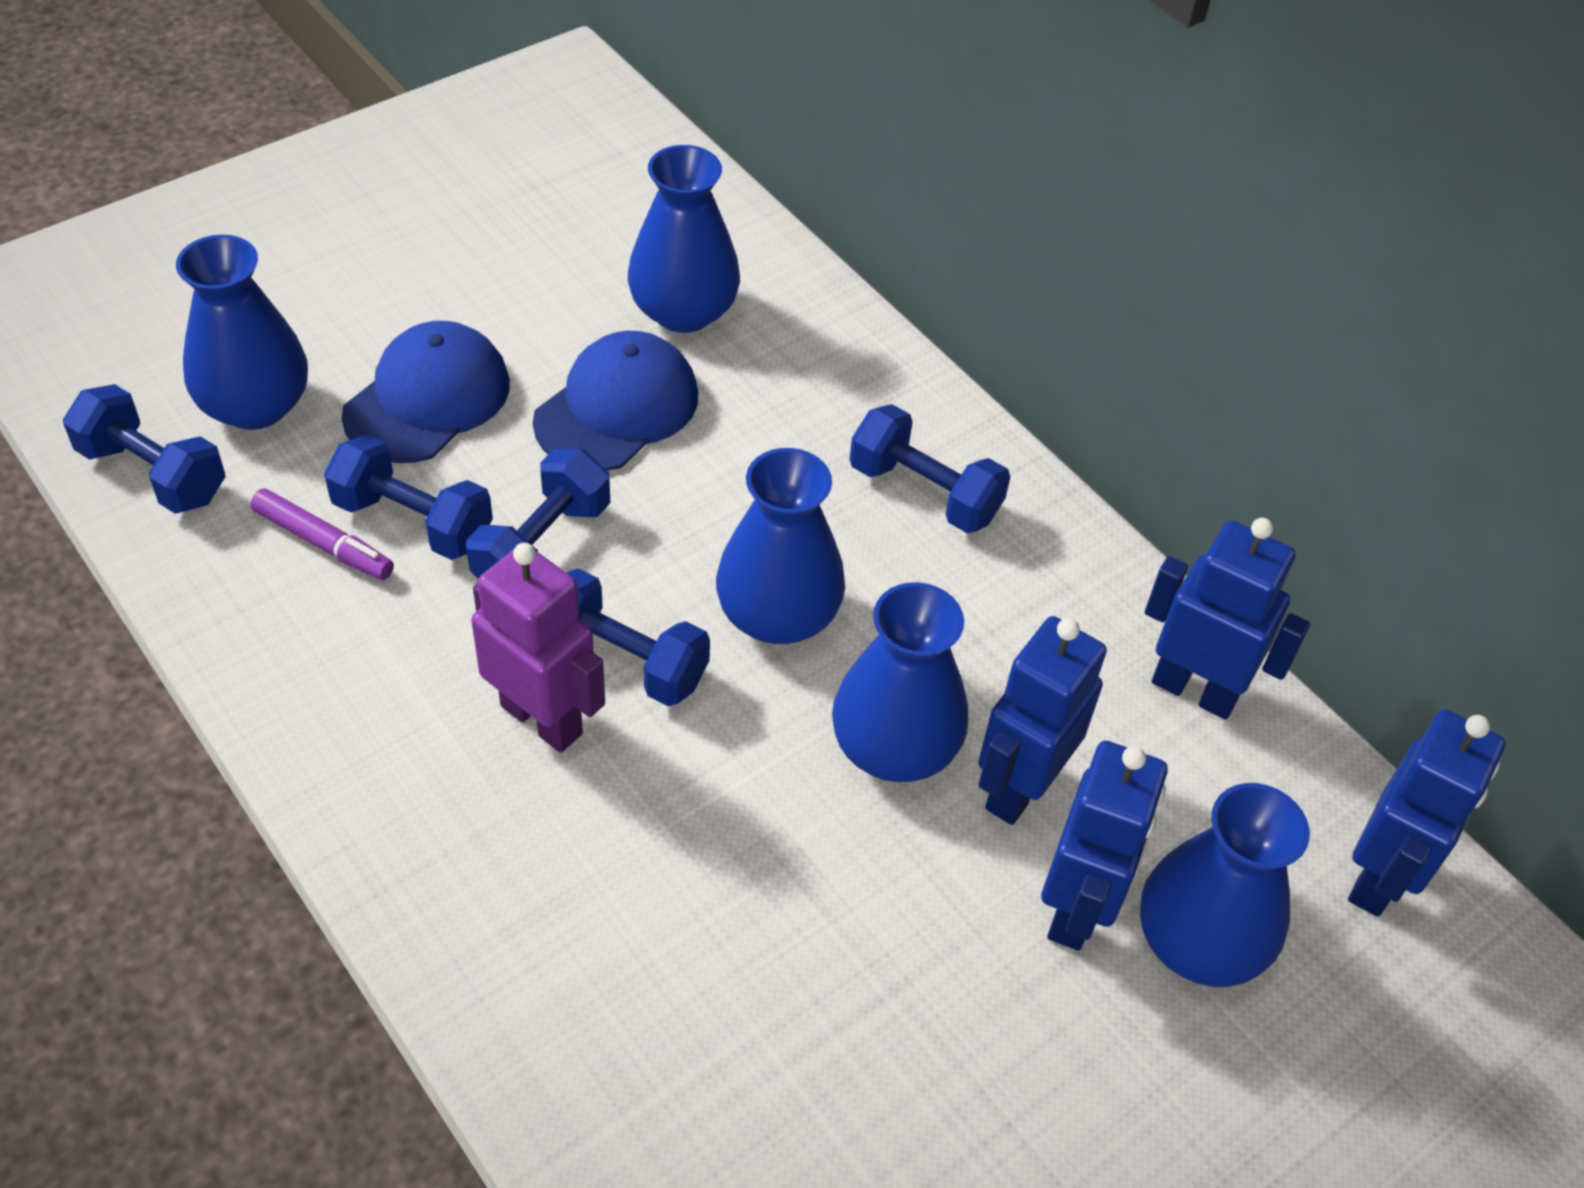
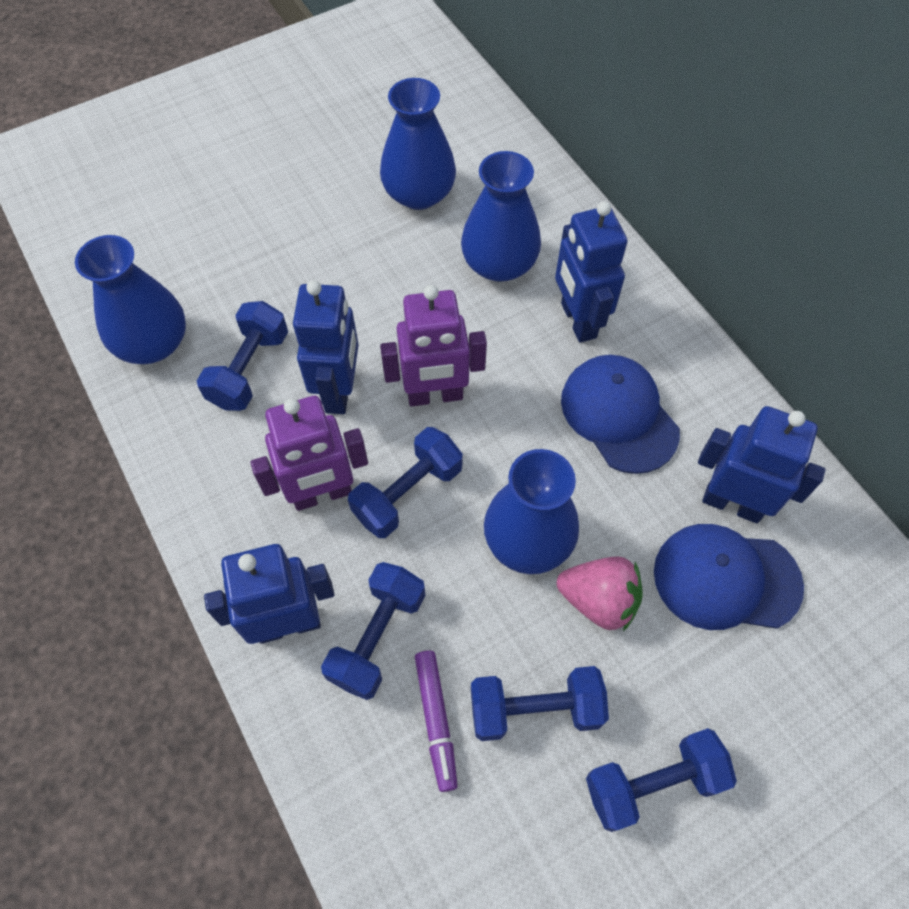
blue vase: [176,235,308,430] [628,145,740,333] [716,448,845,644] [832,582,968,782] [1140,783,1310,987] = 5 -> [75,235,186,364] [380,78,456,210] [461,151,541,282] [484,449,579,574] = 4
pink strawberry: none = 0 -> [557,556,643,631] = 1
purple robot: [471,543,605,753] = 1 -> [251,396,368,511] [380,285,487,407] = 2

